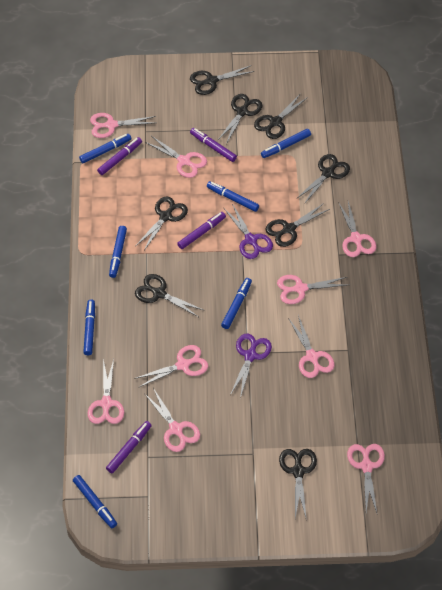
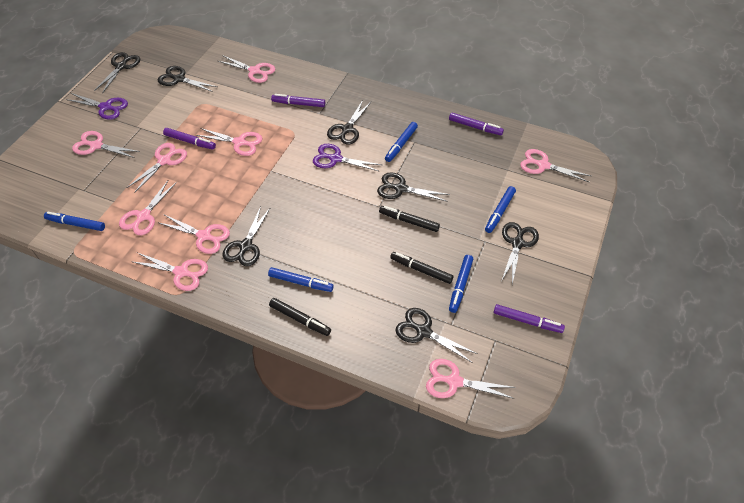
black marker: none = 0 -> [269,298,331,336] [379,206,440,232] [390,252,454,284] = 3
black scissors: [135,274,205,317] [136,196,188,250] [190,65,255,95] [218,94,262,144] [254,93,308,139] [265,203,330,247] [279,449,317,518] [296,154,350,204] = 8 -> [94,52,140,94] [158,66,217,92] [223,206,271,266] [327,100,371,145] [377,172,450,202] [395,308,478,363] [502,222,539,284] = 7
blue marker: [73,475,117,528] [79,134,131,163] [83,300,95,355] [109,226,127,278] [207,181,259,212] [221,278,252,329] [261,129,311,158] = 7 -> [44,212,105,231] [268,267,334,292] [385,122,418,162] [449,255,473,313] [485,186,516,233] = 5

